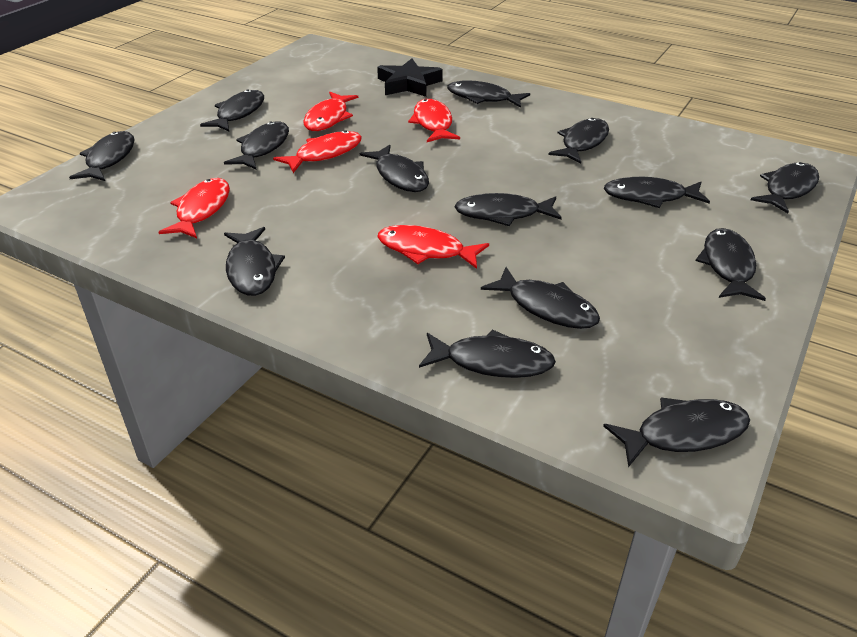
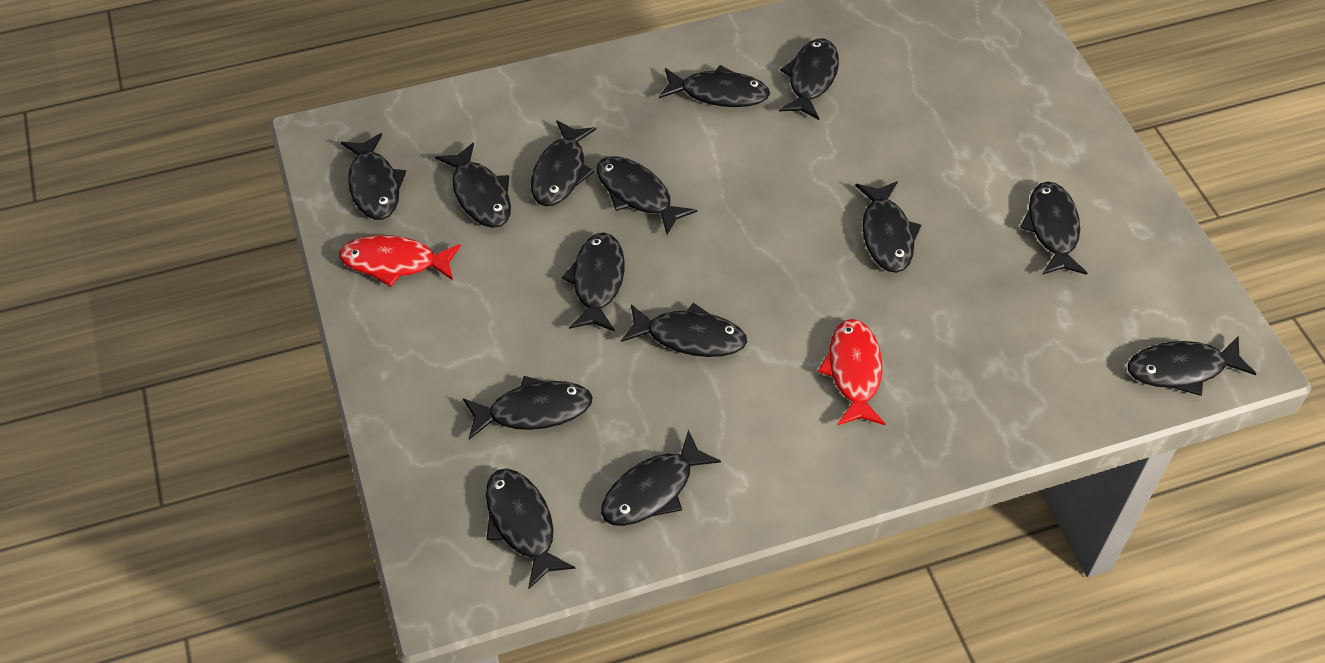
black star: [377,58,443,97] = 1 -> none = 0
red fish: [159,178,230,238] [273,130,362,173] [303,92,358,131] [378,225,489,269] [408,99,460,142] = 5 -> [339,235,461,287] [818,319,885,425] = 2

